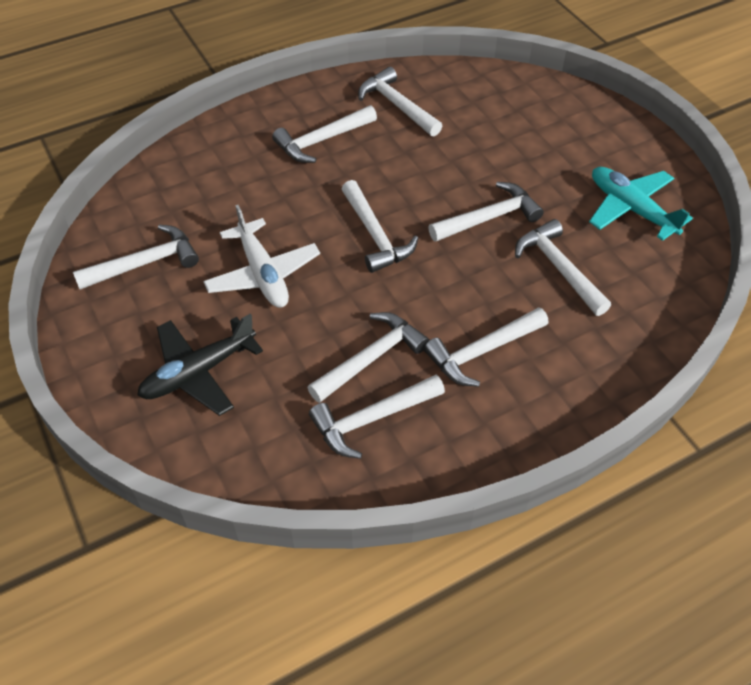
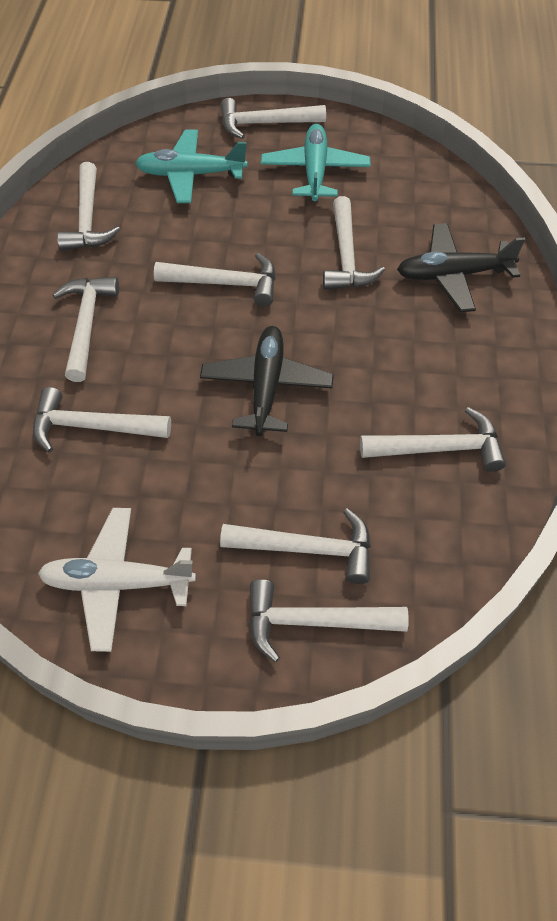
black plane: [137,314,263,416] = 1 -> [200,326,334,436] [397,223,525,312] = 2
turquoise plane: [589,167,693,241] = 1 -> [135,130,247,203] [261,124,371,201] = 2

